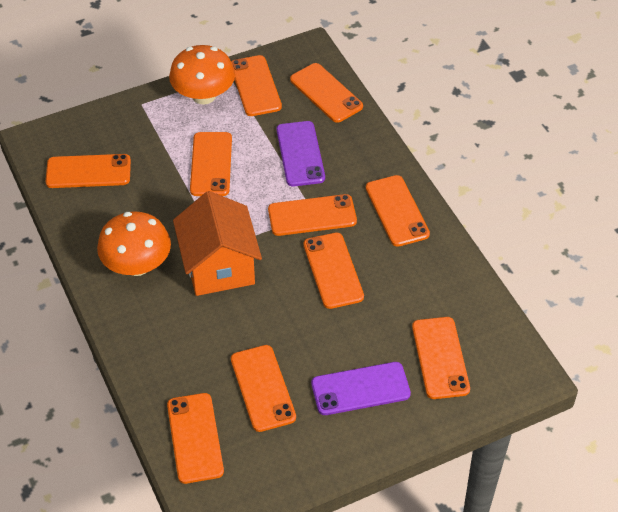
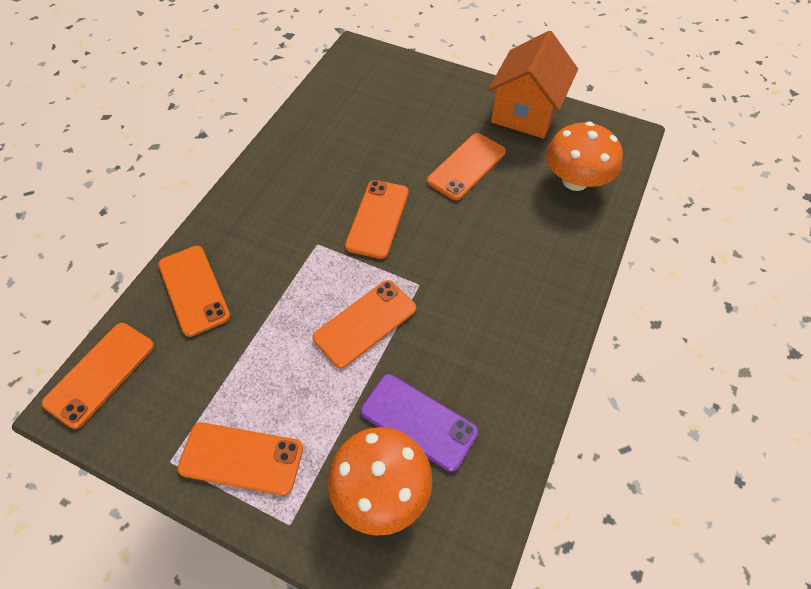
orange phone: [46,154,131,188] [167,393,224,484] [190,132,232,196] [231,55,282,116] [231,345,296,432] [268,194,357,236] [290,63,363,123] [303,233,364,309] [366,175,430,247] [412,317,470,399] = 10 -> [42,323,154,429] [158,246,230,337] [177,422,303,496] [312,280,416,369] [345,180,409,259] [427,133,506,200] = 6
purple phone: [277,121,325,187] [311,362,411,415] = 2 -> [361,374,478,472] = 1

